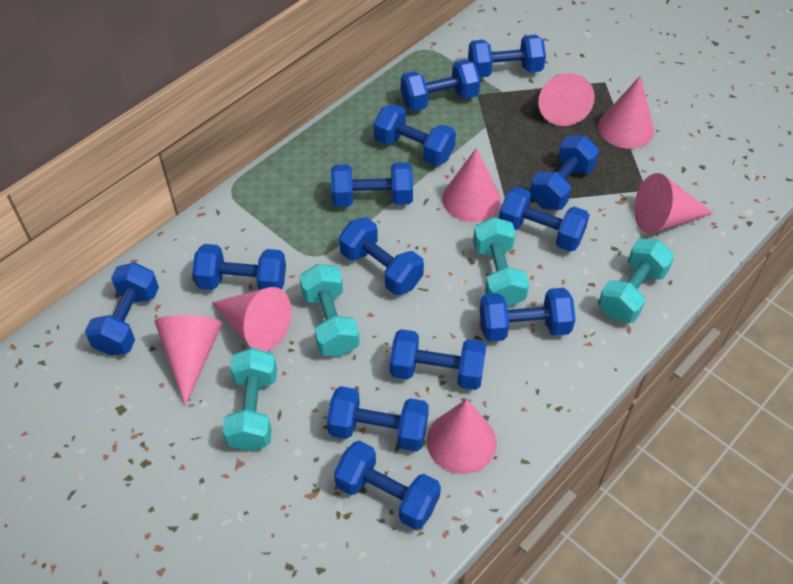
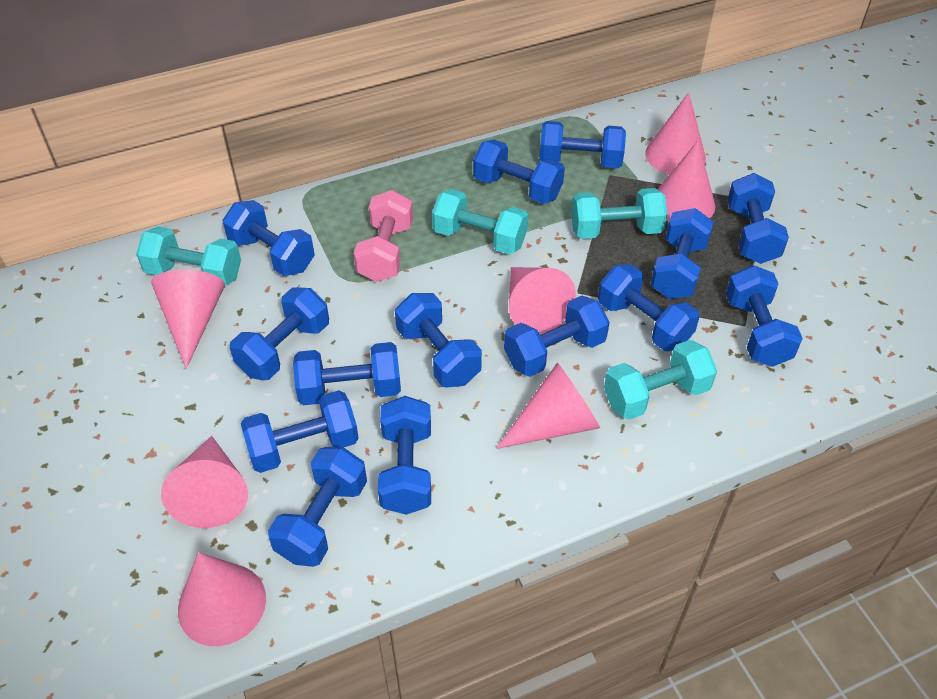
blue dumbbell: [85,262,159,356] [192,244,286,290] [327,386,429,452] [331,162,413,207] [334,441,441,530] [339,217,424,295] [374,104,456,166] [390,329,486,390] [401,59,480,111] [468,35,546,77] [480,288,576,342] [499,186,589,252] [530,136,599,210] = 13 -> [223,200,315,276] [230,287,329,380] [241,390,359,473] [268,447,367,567] [293,342,401,405] [378,396,431,515] [395,293,482,387] [473,140,565,204] [504,296,610,377] [539,121,626,168] [598,264,700,351] [651,208,714,299] [726,265,803,367] [727,173,789,264] = 14
pink dumbbell: none = 0 -> [354,190,413,282] = 1

